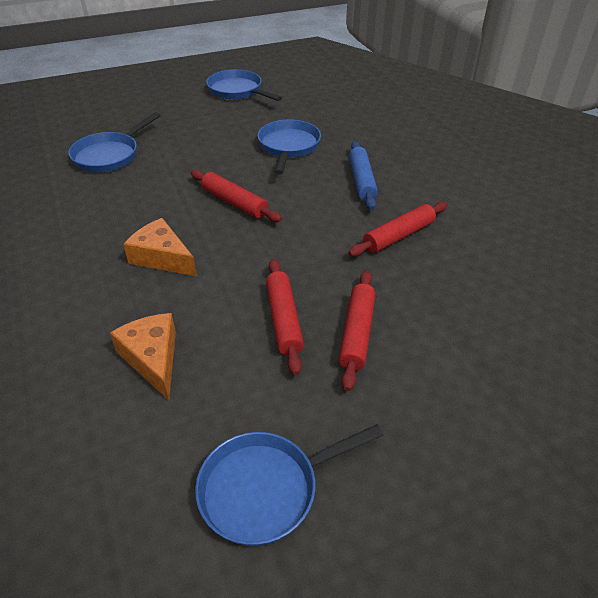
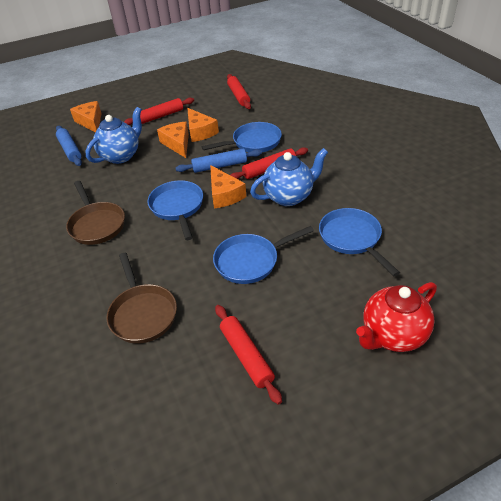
blue rolling pin: [349,141,378,210] = 1 -> [56,126,82,166] [176,149,262,173] = 2
blue teapot: none = 0 -> [85,107,142,164] [250,148,328,206] = 2
brown pan: none = 0 -> [66,181,125,245] [106,253,177,344] = 2
orange cheese: [110,313,176,400] [123,218,197,276] = 2 -> [70,101,102,132] [157,121,189,158] [187,108,219,142] [210,165,246,209] = 4
red teapot: none = 0 -> [356,282,437,352] = 1

